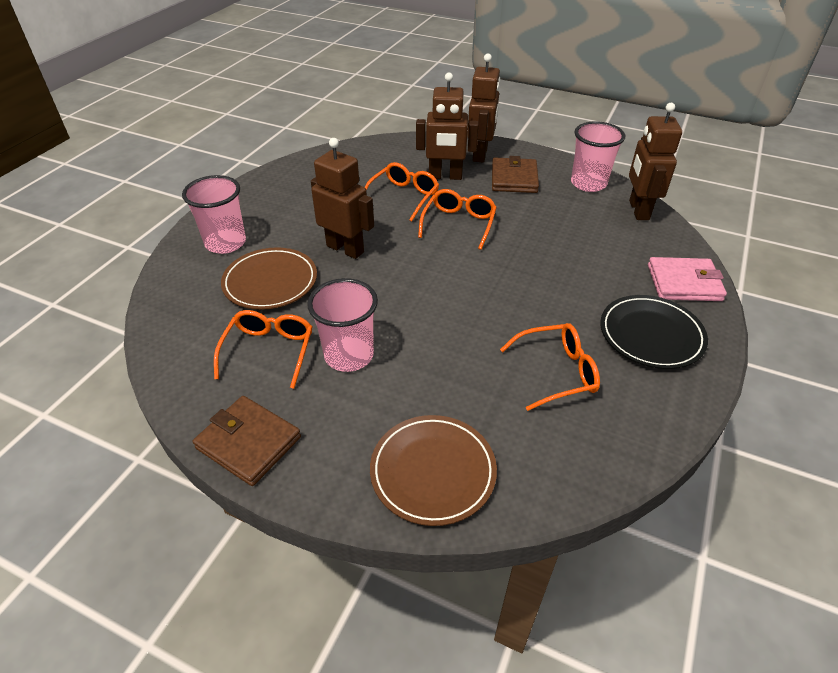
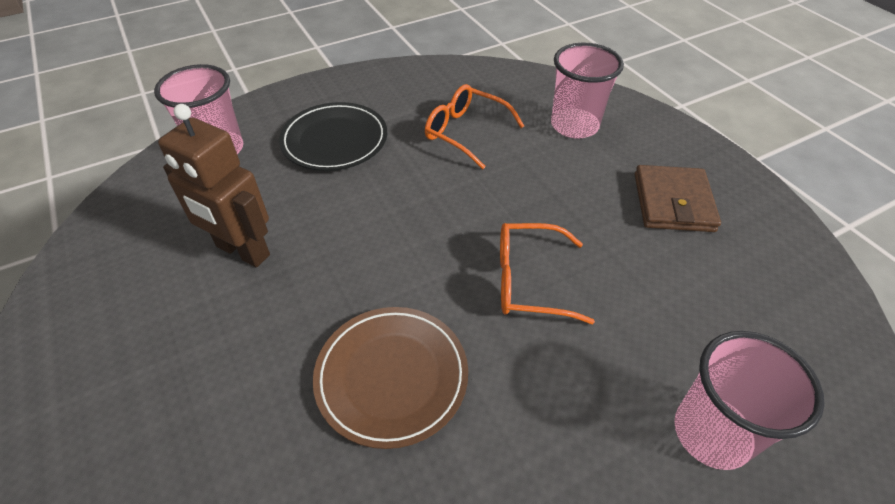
brown plate: [221,247,317,310] [370,415,497,526] = 2 -> [313,307,468,449] = 1
brown robot: [311,138,374,259] [416,72,479,180] [467,53,501,162] [629,103,682,220] = 4 -> [158,104,270,267] = 1
brown wallet: [193,396,301,486] [492,156,539,193] = 2 -> [635,165,721,232] = 1
orange glasses: [214,310,312,389] [365,162,439,222] [418,189,497,250] [500,323,600,411] = 4 -> [425,84,524,169] [500,223,595,324] = 2
pink wallet: [648,257,727,301] = 1 -> none = 0

